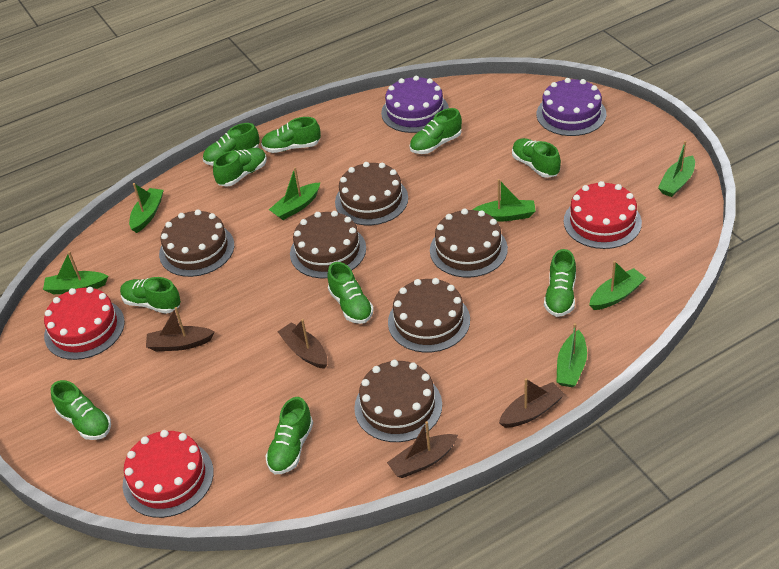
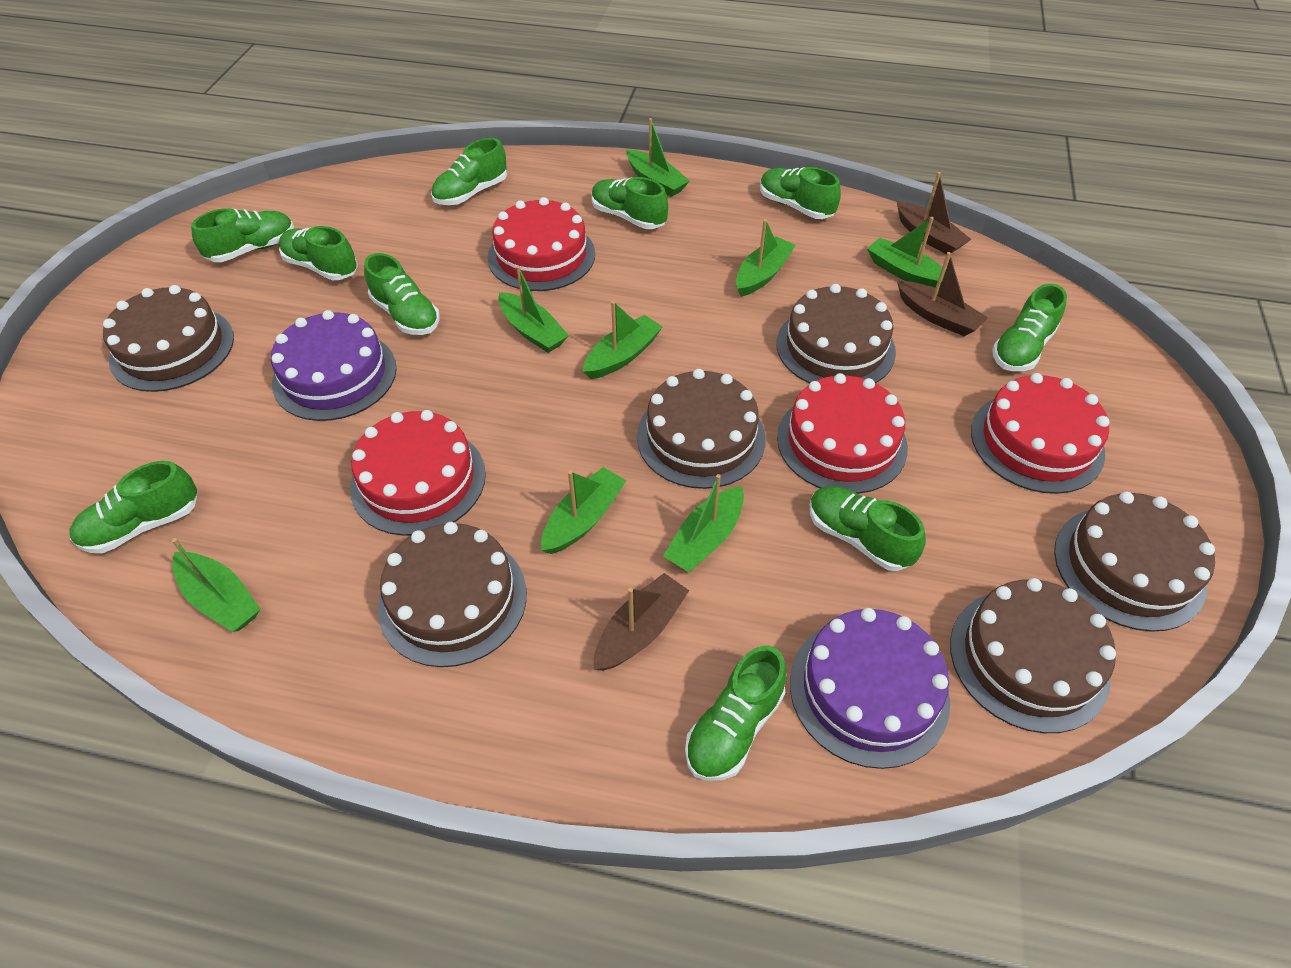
brown boat: [146,307,214,351] [278,319,328,369] [387,421,458,478] [499,378,565,428] = 4 -> [594,573,689,671] [897,172,972,254] [897,252,988,336] = 3
green boat: [43,251,108,294] [129,183,164,233] [269,167,320,220] [472,179,536,222] [556,323,587,387] [589,261,646,310] [658,141,695,197] = 7 -> [172,538,261,632] [499,266,569,353] [541,467,627,554] [583,301,663,379] [626,118,690,197] [663,474,744,572] [736,219,796,297] [867,217,946,289] = 8
red cake: [44,287,125,360] [123,430,214,518] [564,181,642,249] = 3 -> [350,410,486,536] [488,197,595,291] [777,373,908,494] [971,373,1109,494] = 4

